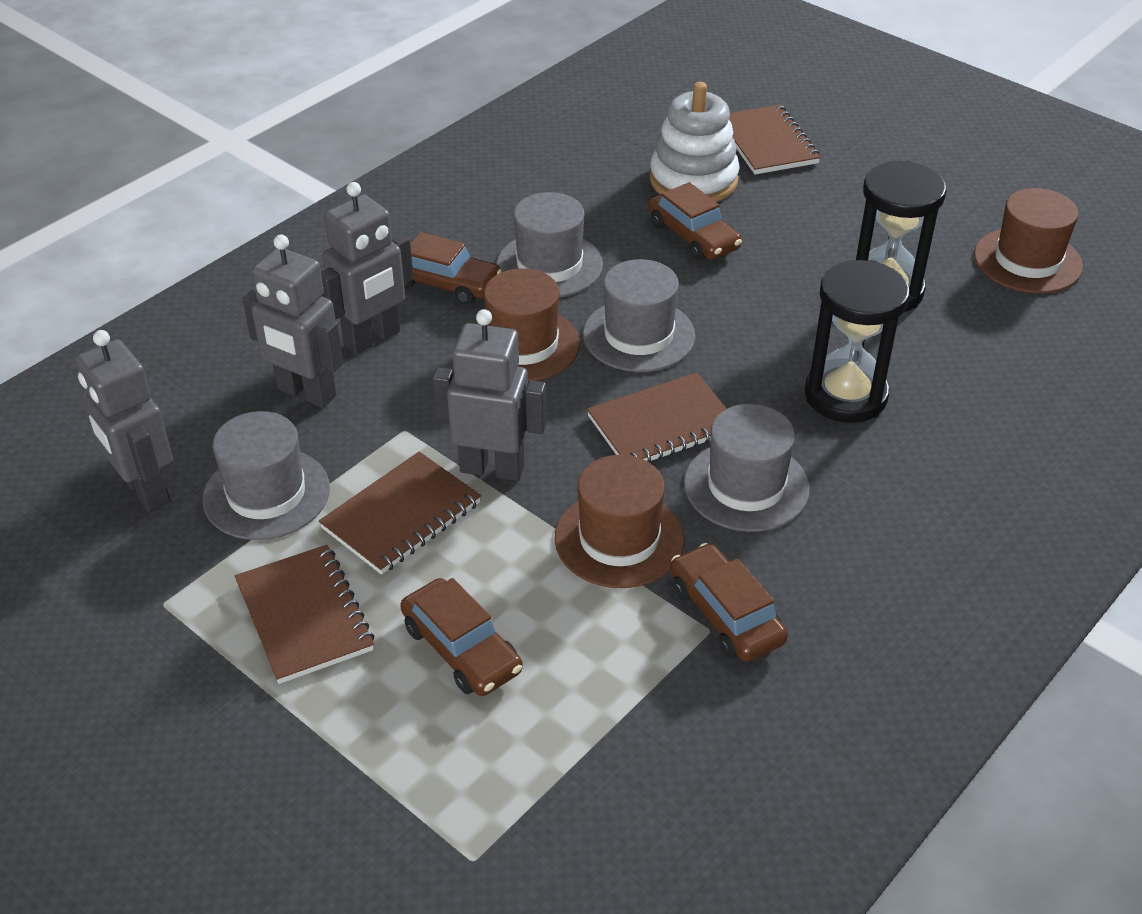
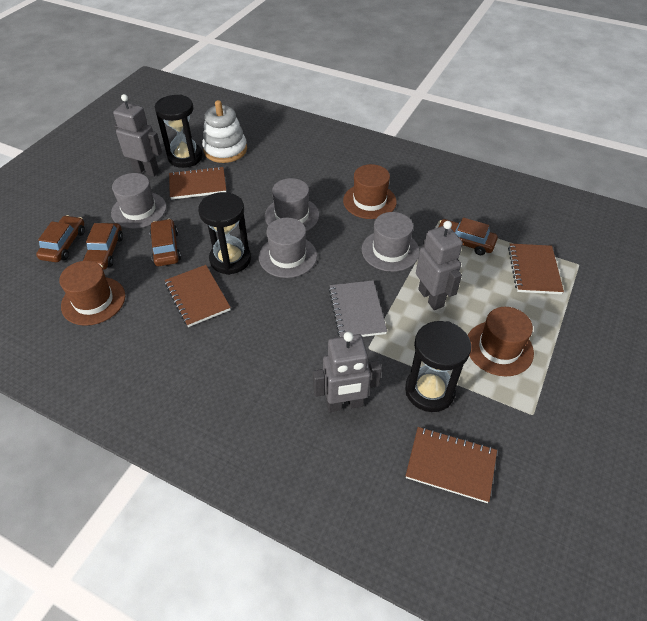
black hourglass: [805,260,910,423] [856,161,947,312] = 2 -> [154,95,203,168] [198,192,251,275] [405,321,471,412] = 3
grey notebook: none = 0 -> [329,280,387,337] = 1
grey robot: [75,330,173,512] [243,234,343,408] [321,182,414,355] [432,309,547,481] = 4 -> [113,94,162,177] [313,332,382,412] [416,221,463,310] = 3

